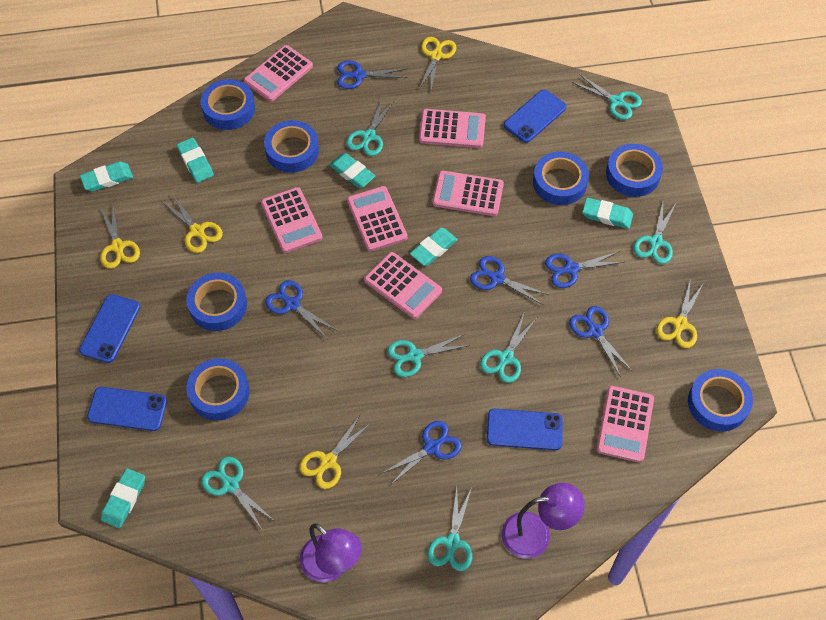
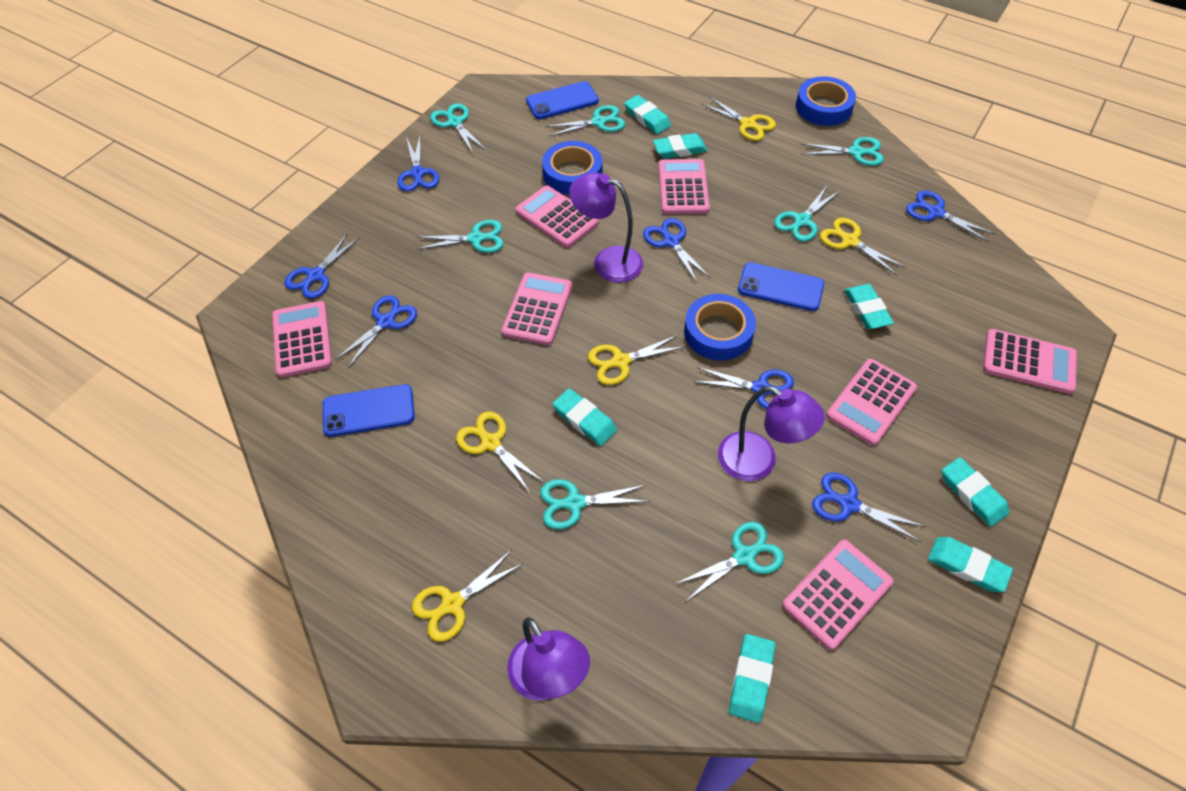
blue phone: [79,294,140,363] [87,387,167,431] [487,409,563,450] [504,90,567,143] = 4 -> [323,384,415,437] [526,81,599,119] [738,262,824,311] = 3
blue scissors: [265,280,338,340] [337,60,408,89] [381,421,462,485] [470,256,549,305] [545,251,624,288] [569,306,632,377] = 6 -> [285,233,360,299] [335,295,417,369] [397,136,439,192] [643,218,711,283] [693,367,794,410] [812,472,926,542] [906,190,995,242] = 7
blue tape: [186,358,250,420] [187,273,247,331] [201,79,255,130] [264,120,319,173] [533,152,589,205] [606,144,663,197] [688,369,753,432] = 7 -> [542,141,602,195] [684,294,756,361] [796,76,856,126] = 3
purple lamp: [300,523,362,583] [502,483,585,559] = 2 -> [507,617,590,701] [569,172,643,283] [718,386,825,481] = 3
turquoise eraser: [80,161,133,192] [101,468,145,528] [176,138,214,183] [329,153,375,188] [410,228,458,266] [582,198,633,229] = 6 -> [552,389,617,446] [624,95,671,134] [653,133,707,159] [729,634,776,723] [844,284,894,329] [928,537,1013,592] [942,457,1009,527] = 7

